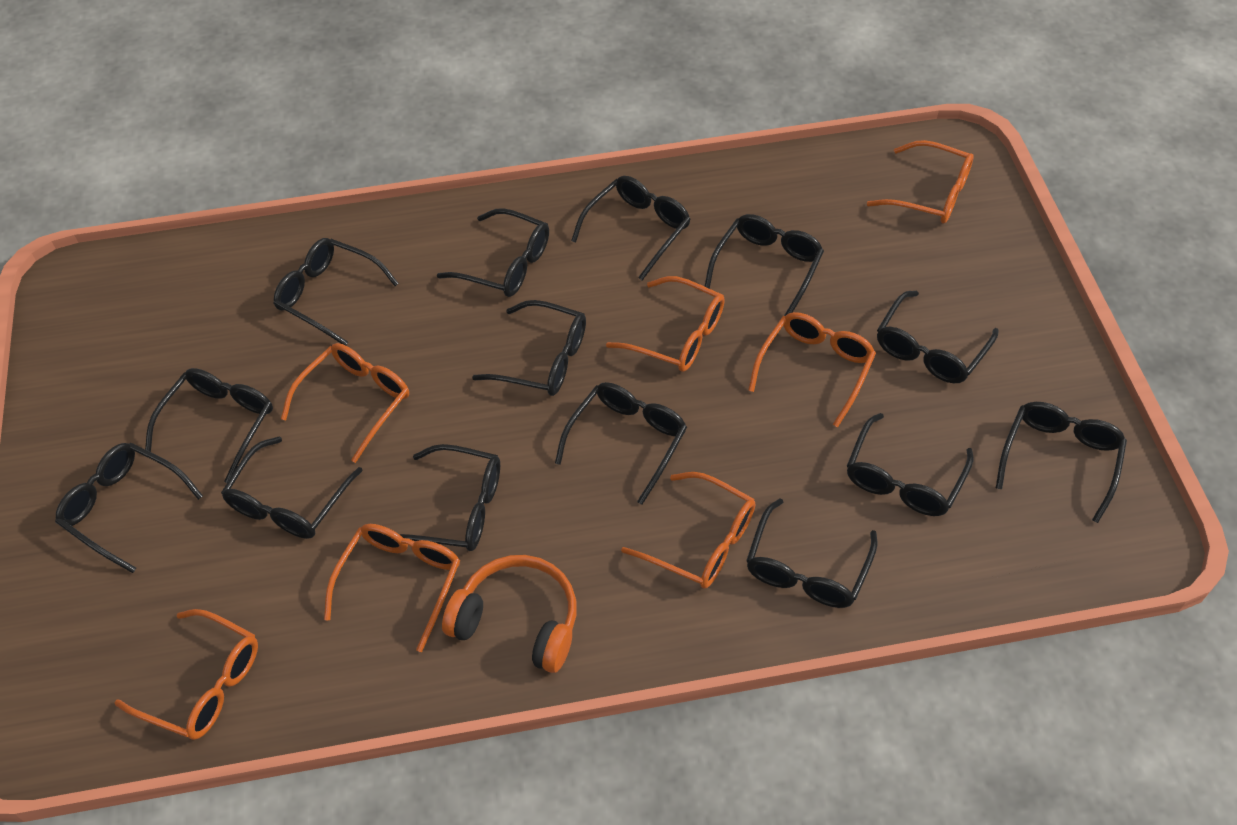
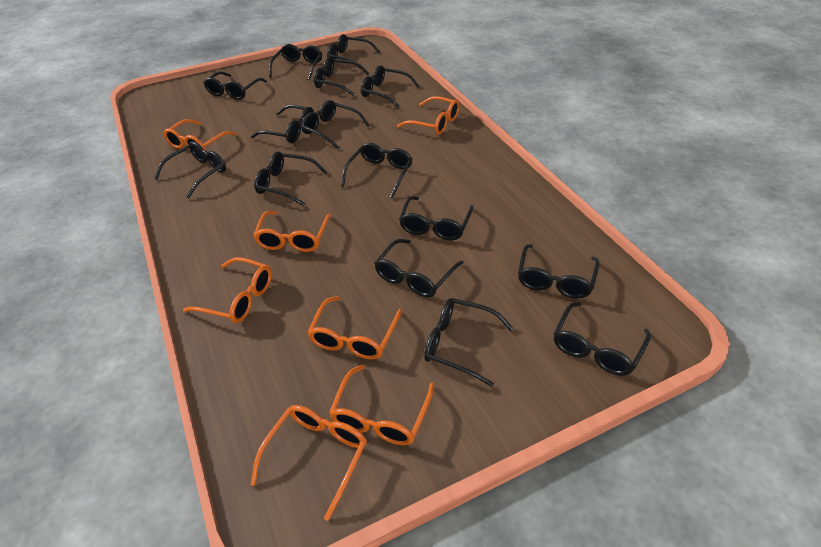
black glasses: [55,443,203,573] [145,368,273,483] [221,437,363,539] [274,238,399,345] [399,444,500,551] [437,208,549,297] [472,300,586,396] [555,382,687,505] [571,176,691,280] [704,214,824,316] [746,498,877,608] [847,413,974,516] [877,291,999,383] [996,402,1127,523] = 14 -> [154,141,226,199] [204,71,267,100] [251,105,314,143] [254,151,328,206] [269,44,322,81] [301,100,370,150] [314,57,369,95] [327,34,380,71] [341,143,413,198] [361,65,419,108] [374,239,464,298] [399,196,474,240] [424,298,514,387] [518,244,600,299] [554,302,651,376] = 15
orange headphones: [442,555,577,673] = 1 -> none = 0

